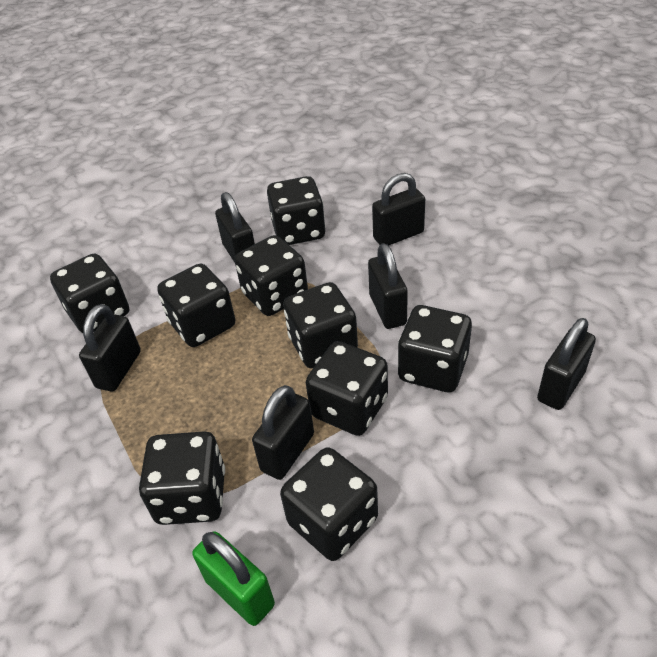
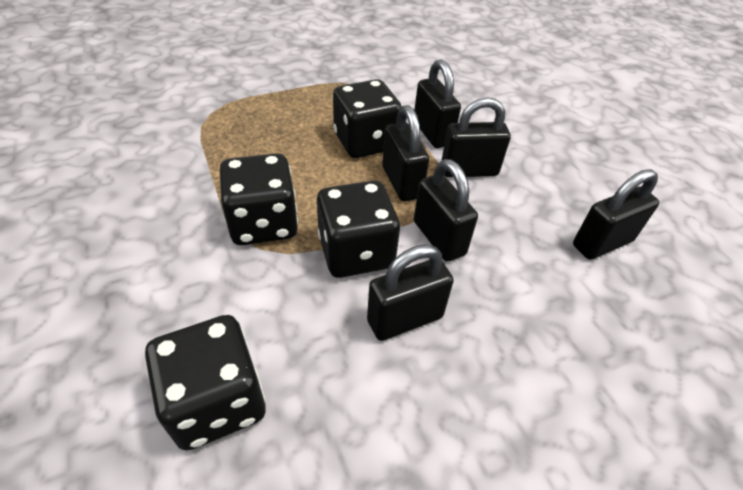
black dice: [50,253,129,333] [139,431,225,525] [157,263,236,347] [234,235,308,316] [267,176,326,245] [280,447,378,561] [283,282,358,368] [306,341,388,436] [398,305,472,392] = 9 -> [145,315,266,450] [220,153,298,245] [317,181,400,278] [333,79,402,158] = 4
green padlock: [192,531,275,626] = 1 -> none = 0

